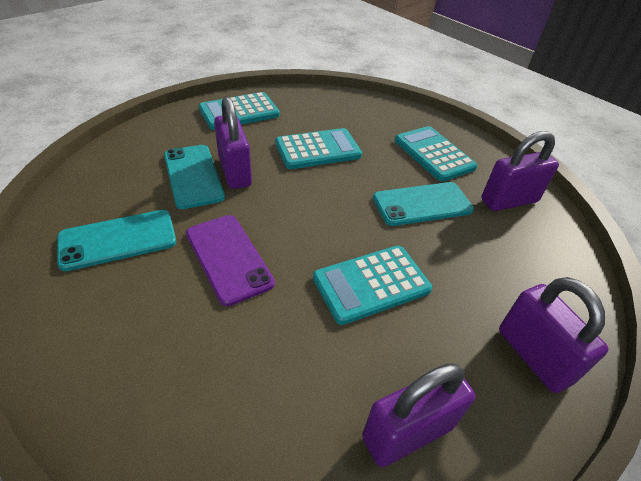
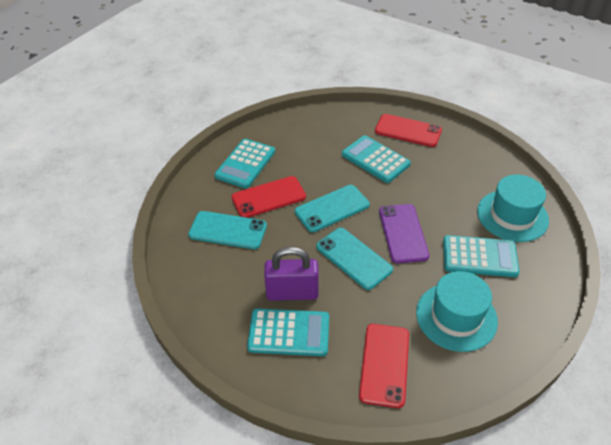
purple padlock: [214,96,252,189] [362,363,475,467] [481,131,559,211] [499,277,609,393] = 4 -> [264,247,319,301] = 1
red phone: none = 0 -> [232,176,306,218] [359,324,409,408] [375,114,442,147] = 3
turquoise hat: none = 0 -> [416,271,498,352] [477,175,549,242] = 2

